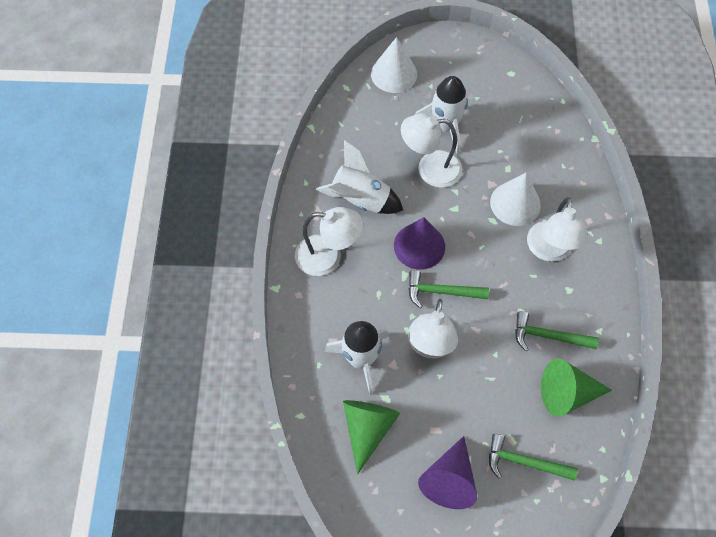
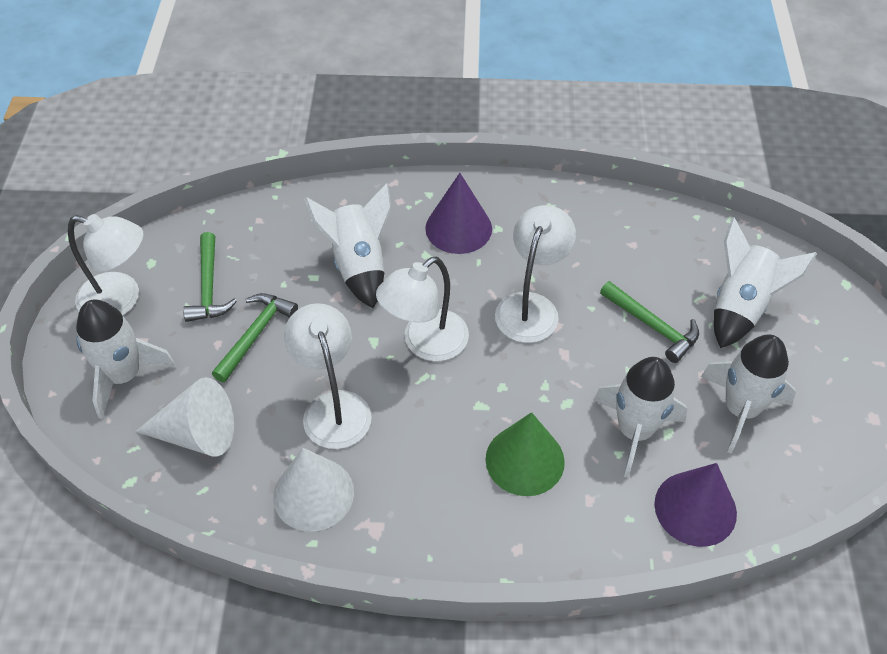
green cone: [343,400,400,474] [541,358,612,417] = 2 -> [486,412,565,496] = 1
white rocket: [316,140,403,214] [324,321,388,395] [415,76,468,154] = 3 -> [76,299,176,419] [304,183,391,308] [593,357,687,478] [701,335,796,454] [714,217,817,348] = 5

